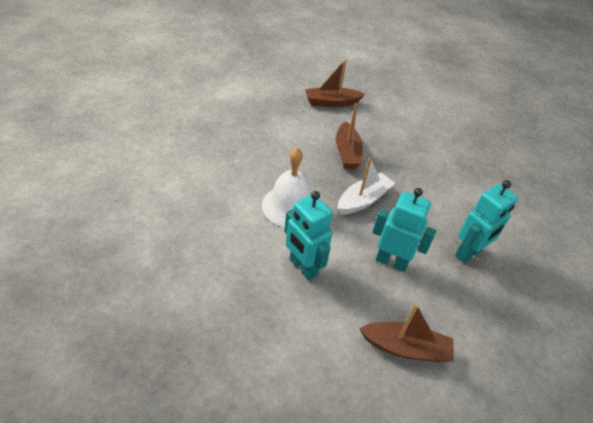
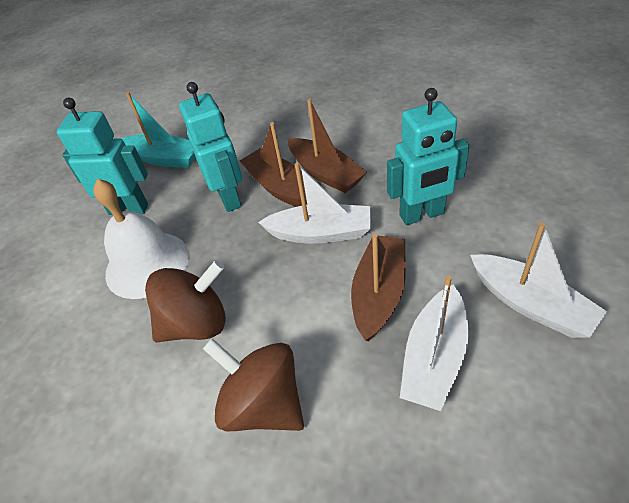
brown spinning top: none = 0 -> [145,260,226,342] [203,338,304,431] = 2
turquoise boat: none = 0 -> [121,92,196,168] = 1
white boat: [337,158,395,215] = 1 -> [258,163,371,244] [400,276,469,411] [470,223,607,338] = 3

